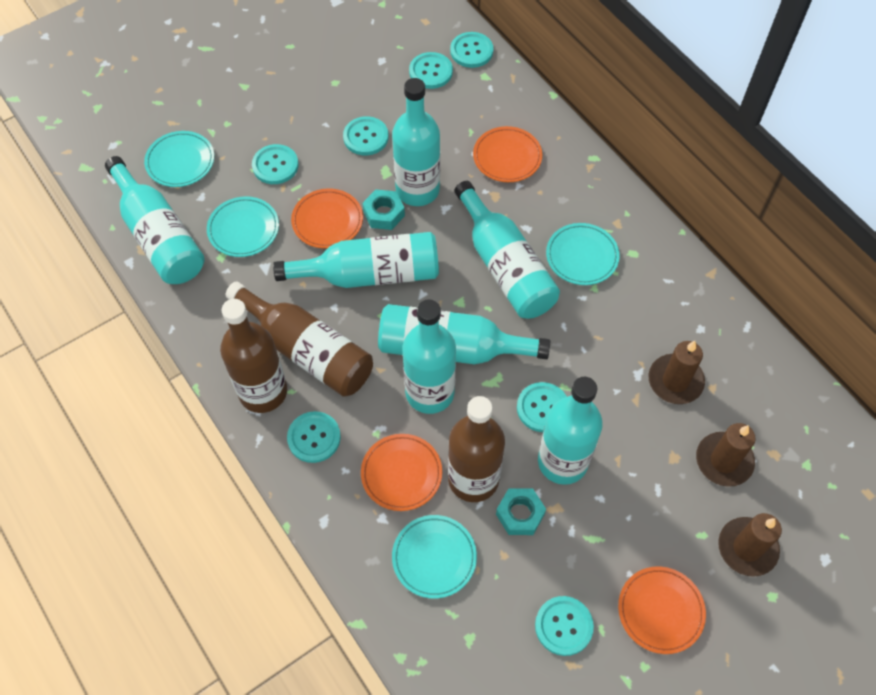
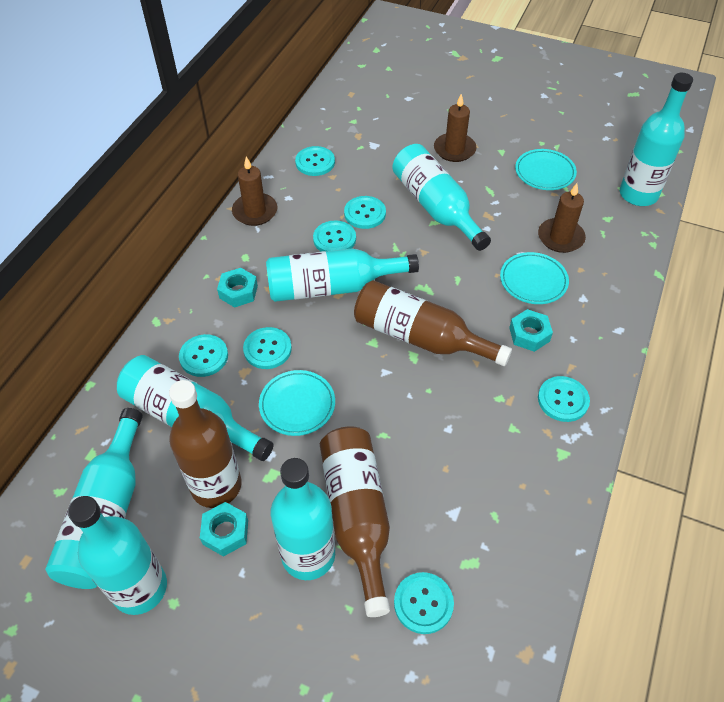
orange plate: [291,189,363,249] [361,434,442,511] [473,126,542,182] [618,566,706,654] = 4 -> none = 0
turquoise nut: [362,189,405,230] [496,489,546,535] = 2 -> [200,502,248,557] [217,268,258,308] [509,309,553,352] = 3
turquoise plate: [144,131,214,187] [207,196,279,257] [392,515,477,599] [546,223,620,285] = 4 -> [259,370,335,436] [500,252,569,304] [515,149,577,190] = 3

